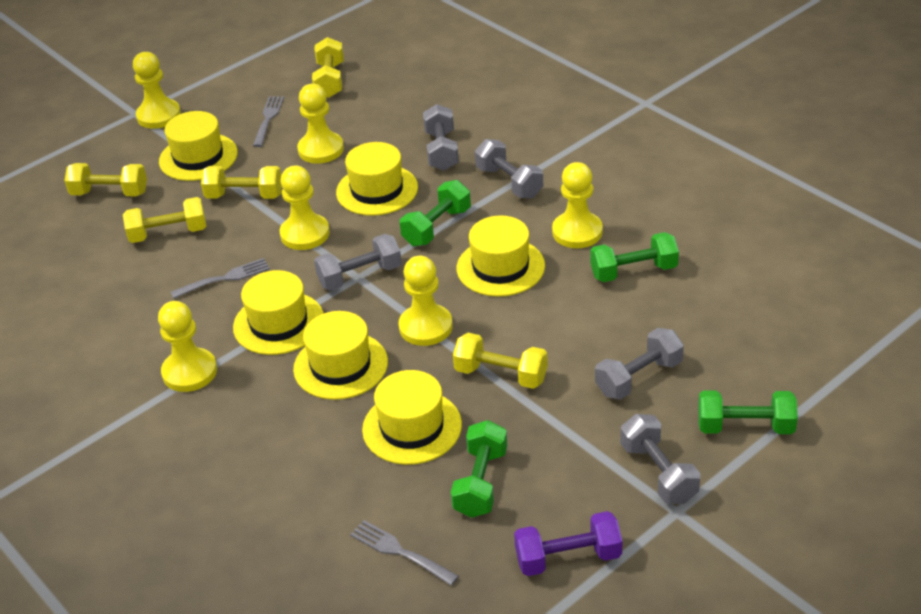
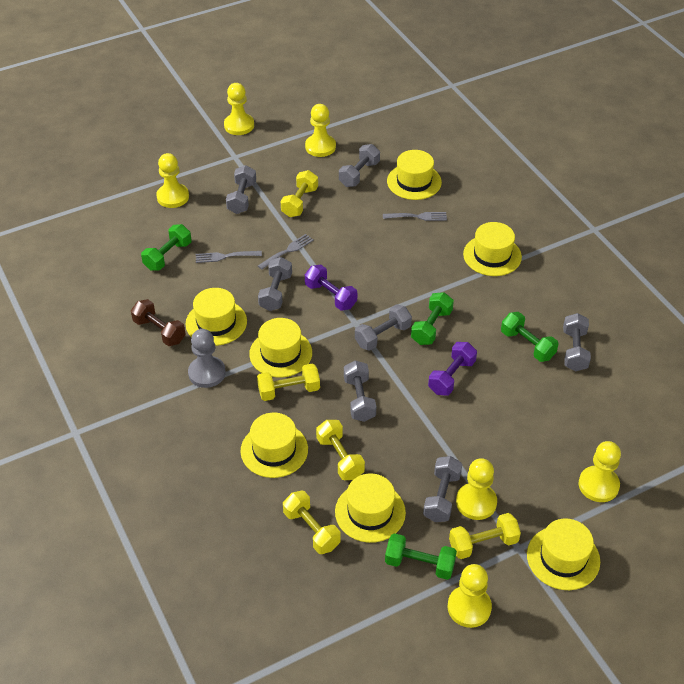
brown dumbbell: none = 0 -> [131,299,186,346] = 1
grey dumbbell: [314,234,402,291] [423,104,459,171] [475,139,543,198] [595,328,684,400] [620,414,701,504] = 5 -> [226,165,256,214] [258,257,292,311] [339,144,380,187] [344,361,376,422] [355,304,412,351] [423,456,462,522] [563,313,591,371] = 7
grey pawn: none = 0 -> [188,329,226,388] = 1
purple dumbbell: [514,511,623,576] = 1 -> [305,265,357,311] [428,342,477,396] = 2
yellow hat: [159,111,238,181] [233,270,324,355] [293,311,388,400] [336,142,418,216] [362,370,462,465] [457,215,545,297] = 6 -> [185,288,247,346] [240,413,308,478] [249,318,312,378] [335,473,406,543] [387,150,442,200] [463,222,522,276] [527,518,600,590] = 7

